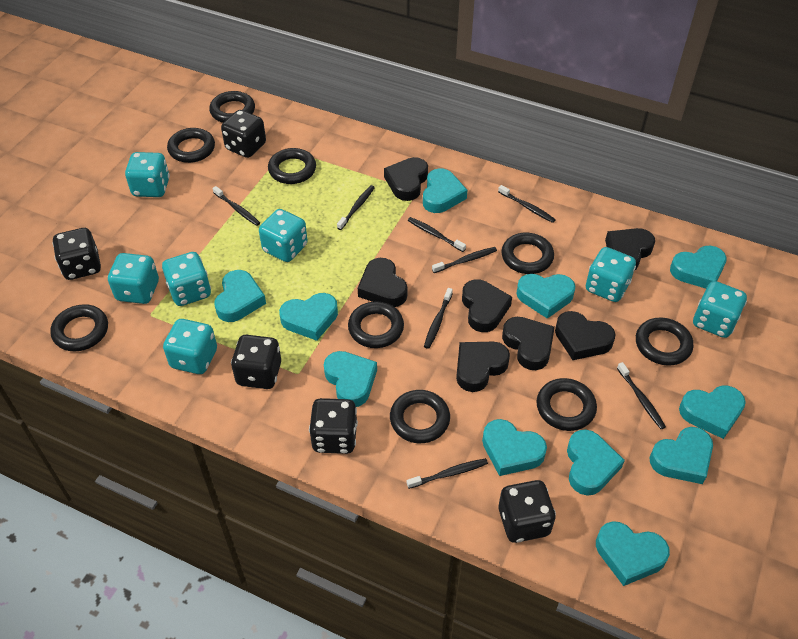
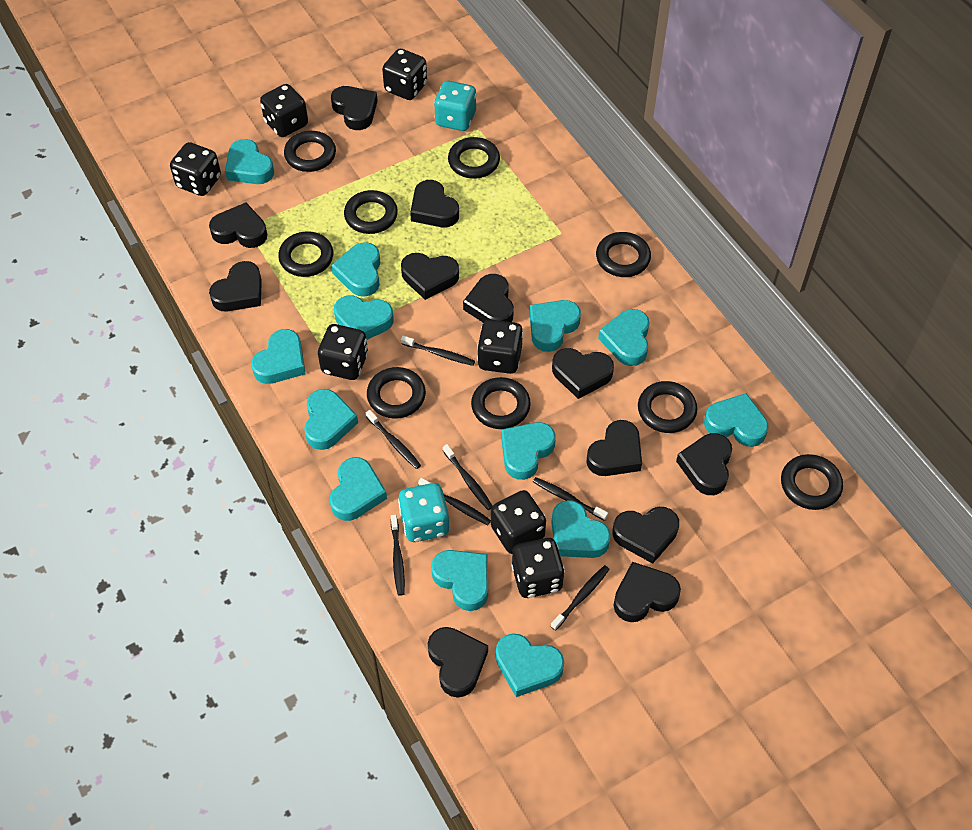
black dice: [52,228,101,280] [221,110,266,158] [231,335,281,389] [309,398,358,454] [499,480,556,543] = 5 -> [170,142,221,196] [260,84,308,137] [318,324,368,380] [382,49,427,100] [477,319,523,374] [491,490,546,554] [511,538,565,598] = 7
black heart: [358,258,407,307] [384,157,428,201] [456,342,510,392] [462,279,512,332] [502,317,555,370] [555,311,616,360] [605,228,655,271] = 7 -> [209,202,267,248] [209,261,262,312] [331,86,378,130] [401,253,459,300] [410,180,459,227] [428,627,488,698] [463,274,514,323] [552,348,614,399] [587,420,642,476] [613,507,679,564] [613,562,681,622] [676,433,732,495] = 12
black toothbrush: [213,186,260,226] [337,185,375,230] [407,458,488,489] [408,217,466,252] [424,288,453,349] [432,247,497,273] [498,185,556,223] [617,362,666,429] = 8 -> [366,410,421,469] [391,515,405,596] [401,336,475,366] [418,478,491,525] [443,444,492,510] [533,477,608,521] [551,565,610,631] = 7
turquoise dice: [108,253,159,304] [125,152,170,197] [162,252,211,306] [163,319,217,374] [259,209,308,262] [586,247,636,302] [693,281,747,338] = 7 -> [398,483,449,542] [434,81,477,131] = 2
turquoise heart: [214,270,266,322] [279,293,338,341] [324,351,377,407] [423,168,467,213] [482,419,547,476] [516,274,575,319] [567,429,625,496] [596,521,670,586] [649,427,713,484] [670,246,727,288] [679,385,746,439] = 11 -> [225,139,274,184] [251,329,306,384] [304,389,358,450] [330,457,387,521] [331,242,380,297] [334,295,394,340] [431,550,488,611] [495,633,564,697] [501,422,556,480] [530,300,581,352] [551,500,611,558] [598,309,650,366] [704,393,769,447] = 13

